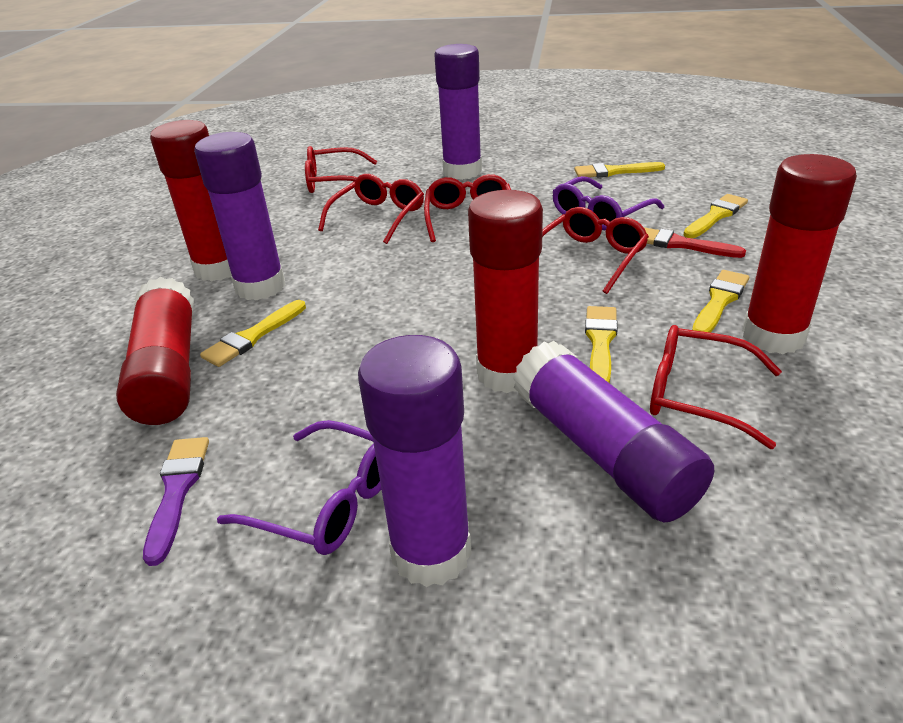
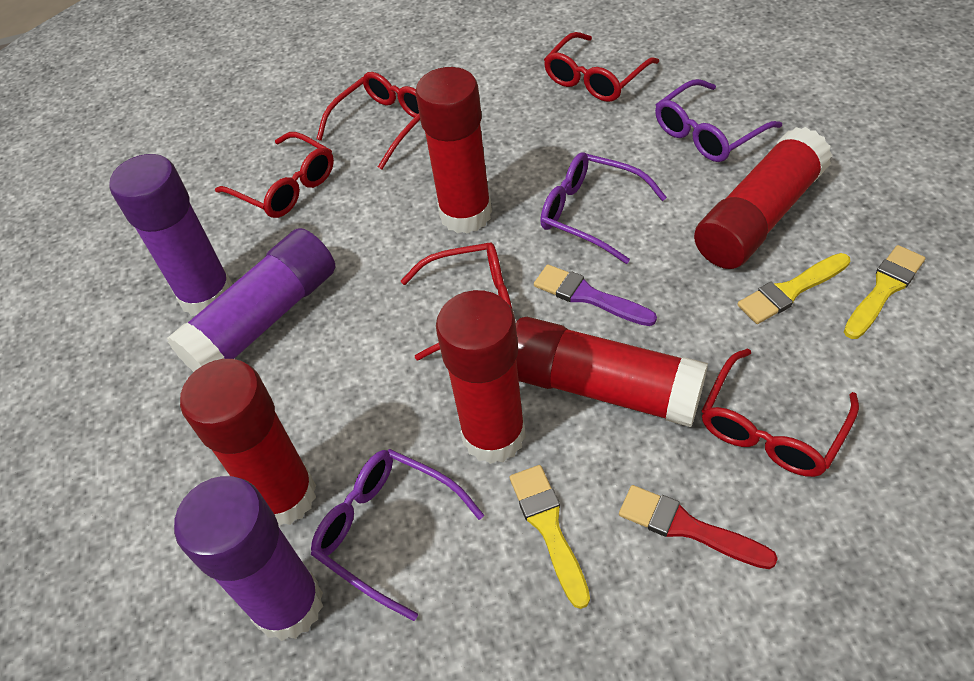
purple glasses: [217,420,381,555] [552,176,664,231] = 2 -> [311,449,484,621] [540,152,667,264] [655,79,782,162] = 3
purple glue stick: [194,132,285,300] [358,335,472,587] [434,44,482,180] [513,341,714,522] = 4 -> [109,154,233,316] [167,228,335,372] [174,476,323,641] = 3
red glue stick: [116,277,194,425] [150,120,232,282] [468,190,543,393] [742,154,857,354] = 4 -> [180,359,316,526] [415,67,492,234] [436,290,526,464] [516,317,708,427] [694,127,832,269] = 5
yellow brush: [200,300,306,367] [574,162,665,178] [585,306,618,383] [684,194,748,238] [692,270,749,333] = 5 -> [510,465,590,609] [737,253,850,324] [844,245,925,339] = 3

